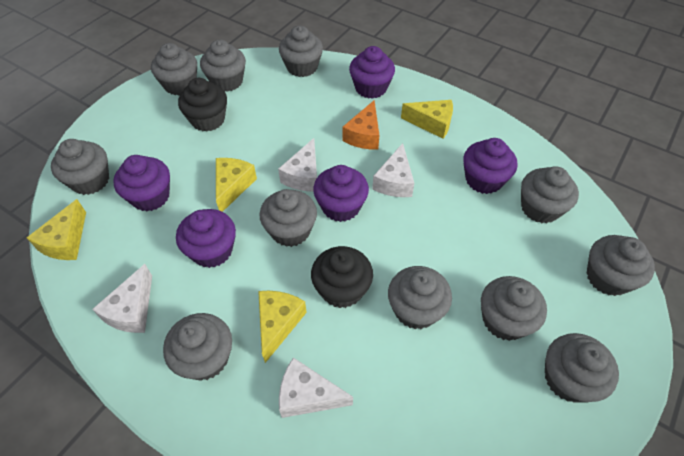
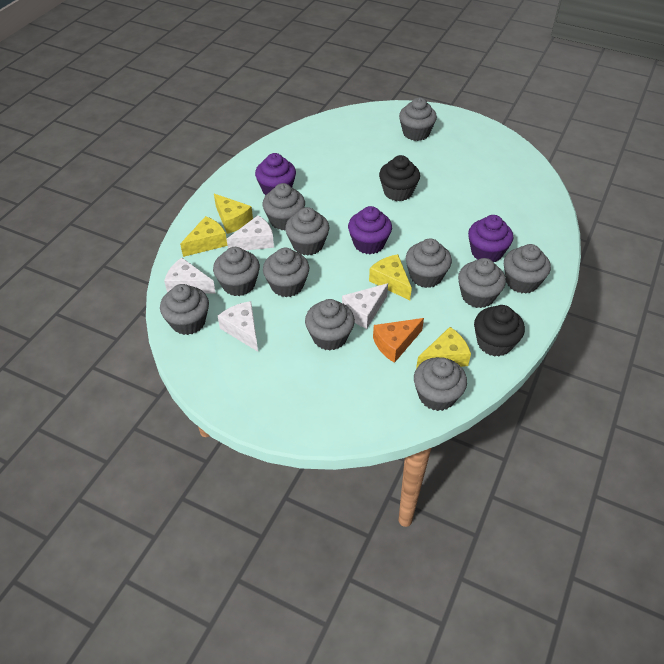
purple cupcake: [113,155,170,211] [176,209,236,268] [313,165,369,222] [349,46,395,99] [463,138,517,194] = 5 -> [255,153,296,196] [348,206,392,254] [468,215,513,262] = 3

